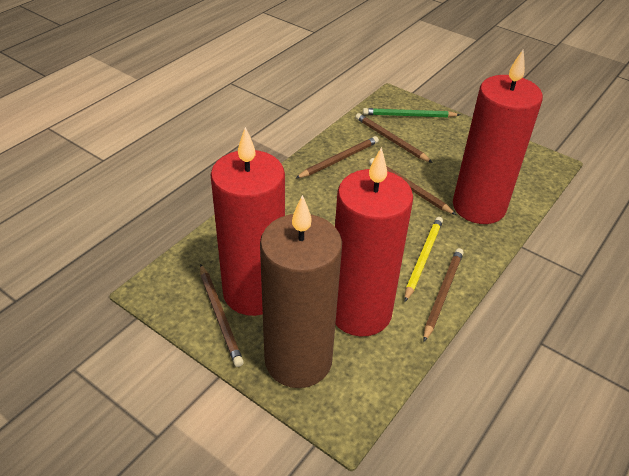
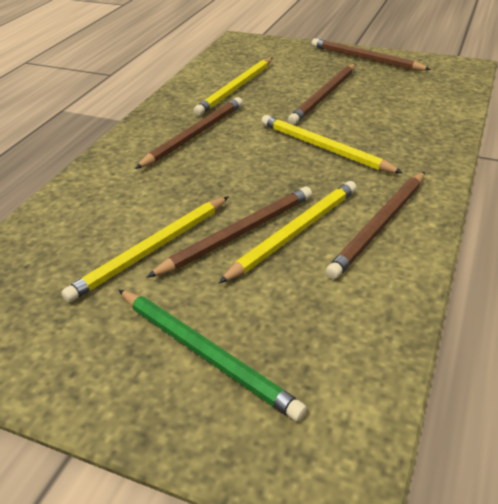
brown candle: [260,195,342,388] = 1 -> none = 0
red candle: [211,127,285,316] [335,147,413,337] [453,50,543,224] = 3 -> none = 0
yellow pencil: [404,217,443,302] = 1 -> [61,196,229,303] [193,58,273,116] [218,181,357,284] [261,115,403,173] = 4

